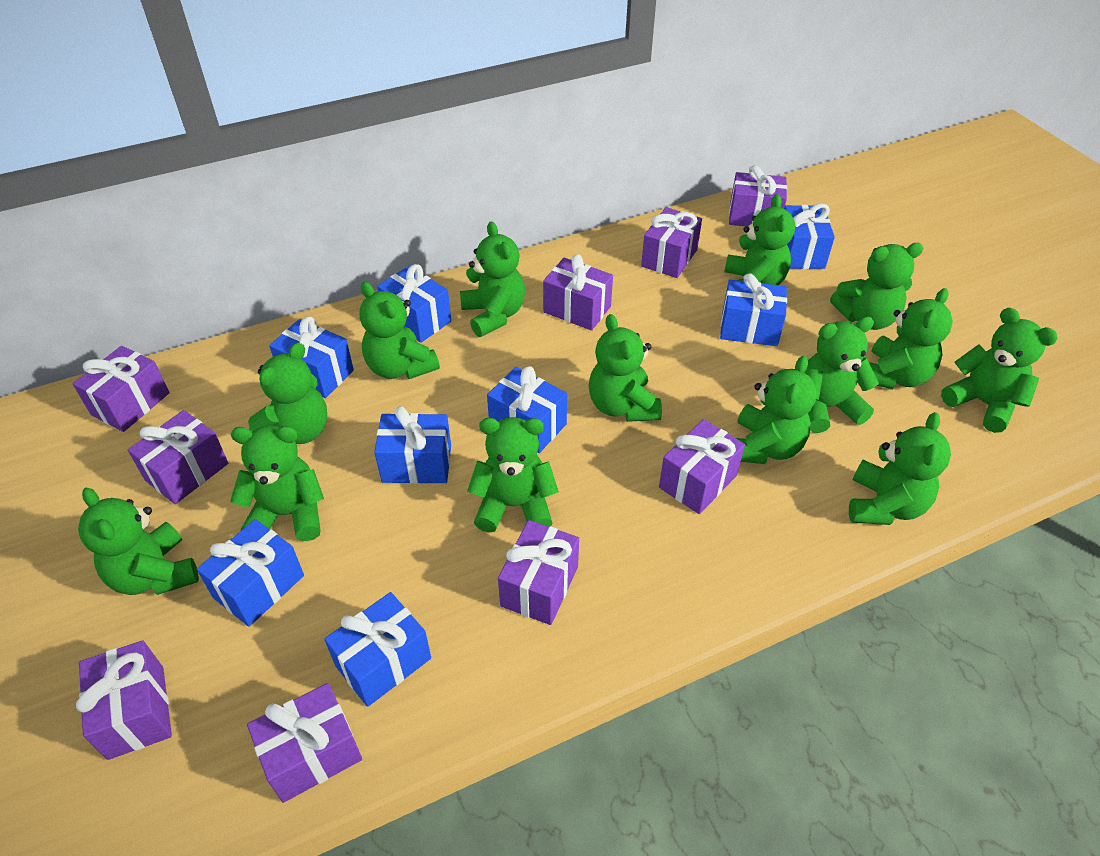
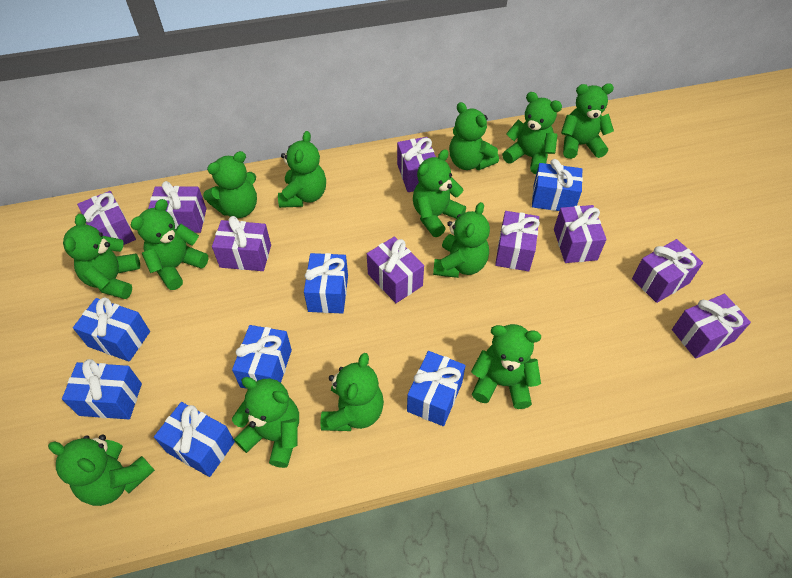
blue gift: [197,519,304,627] [269,317,354,398] [324,592,431,707] [374,406,451,484] [377,264,451,343] [487,366,567,453] [720,273,787,346] [784,204,835,269] = 8 -> [62,359,142,419] [73,297,150,362] [154,402,235,477] [232,325,292,389] [304,253,348,314] [407,351,466,426] [532,159,583,211] = 7
green teddy bear: [78,487,199,595] [230,425,324,541] [248,342,327,444] [359,282,440,379] [460,221,525,337] [467,417,558,533] [589,314,662,422] [724,194,795,285] [736,356,816,464] [805,317,879,433] [830,243,924,330] [849,412,951,525] [869,288,953,389] [941,308,1058,433] = 14 -> [48,435,155,506] [63,214,140,299] [131,199,208,290] [203,151,257,218] [232,377,299,468] [278,131,326,208] [321,353,384,431] [413,149,466,237] [433,202,490,278] [449,102,499,170] [471,324,541,409] [502,92,562,174] [561,83,614,159] = 13

